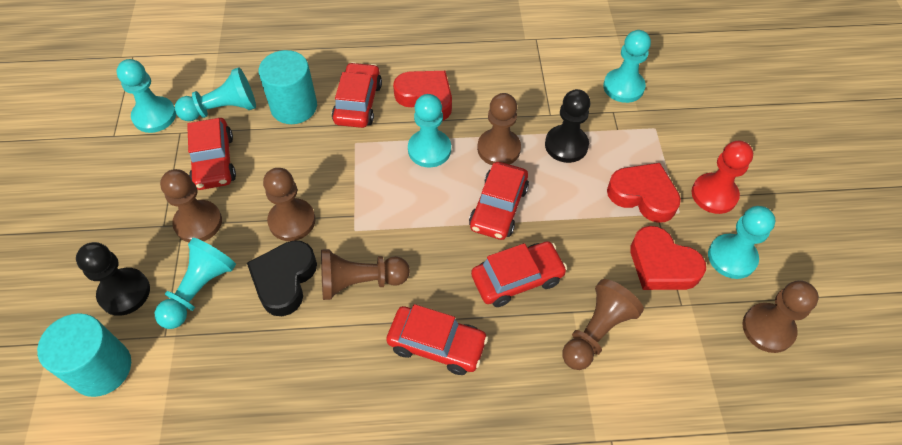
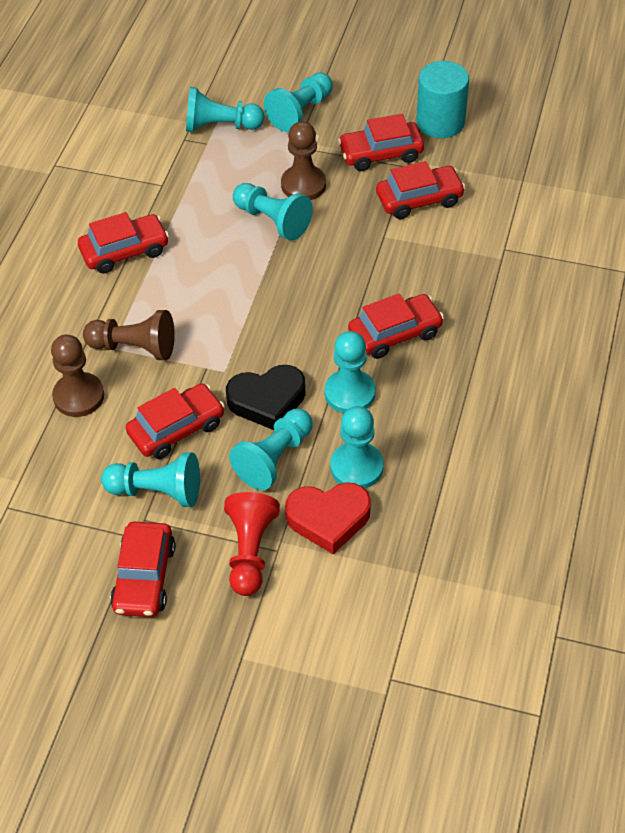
black pawn: [76,242,150,316] [545,89,590,163] = 2 -> none = 0
brown pawn: [160,169,222,242] [263,168,316,241] [321,249,410,300] [477,93,521,165] [562,279,644,370] [742,280,819,353] = 6 -> [51,335,104,417] [83,310,175,360] [281,121,326,200] = 3
red car: [187,118,236,190] [332,62,382,128] [386,304,488,375] [469,162,529,240] [471,241,567,307] = 5 -> [78,212,169,274] [110,522,175,617] [126,383,225,459] [338,114,424,171] [348,293,444,359] [376,161,465,219] = 6
red heart: [393,71,452,121] [607,163,681,223] [630,226,706,290] = 3 -> [285,482,371,554] = 1
turquoise cylinder: [37,313,131,397] [259,50,317,124] = 2 -> [417,61,469,138] = 1
turquoise pawn: [116,59,176,133] [155,238,236,329] [175,67,256,121] [408,94,451,167] [603,30,651,103] [708,206,776,279] = 6 -> [101,453,200,507] [186,87,265,132] [229,409,312,490] [233,183,313,241] [264,72,333,132] [325,331,375,413] [330,406,383,489] = 7

